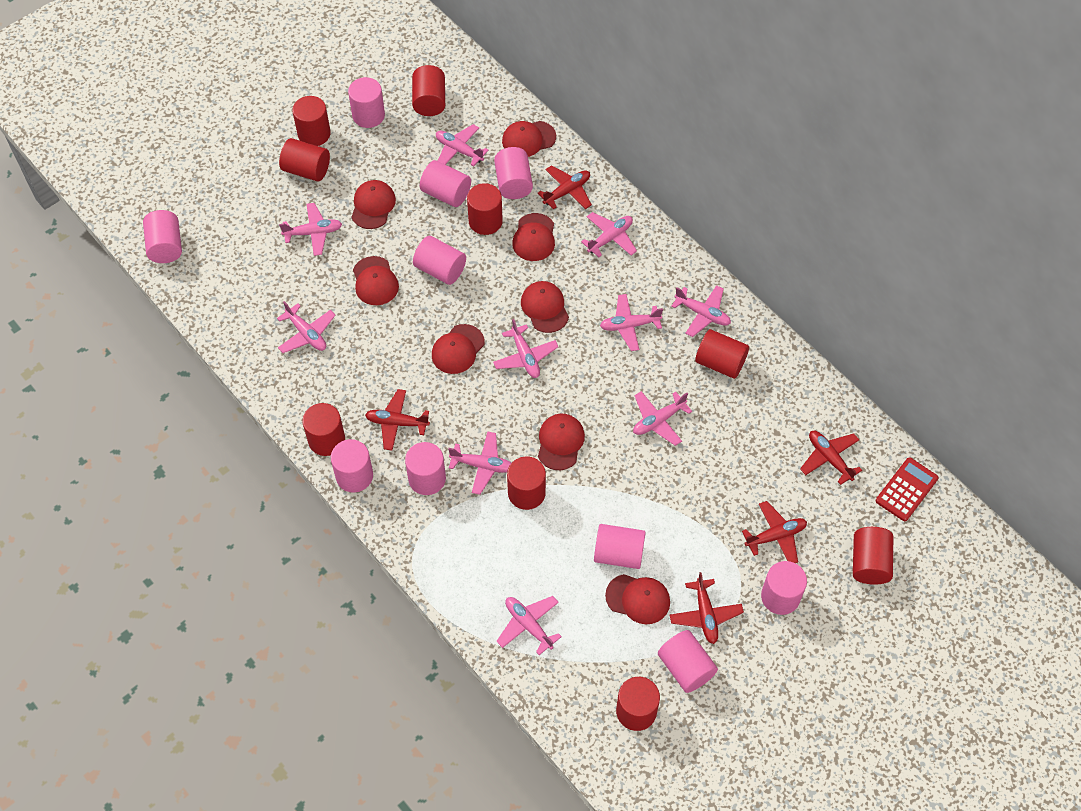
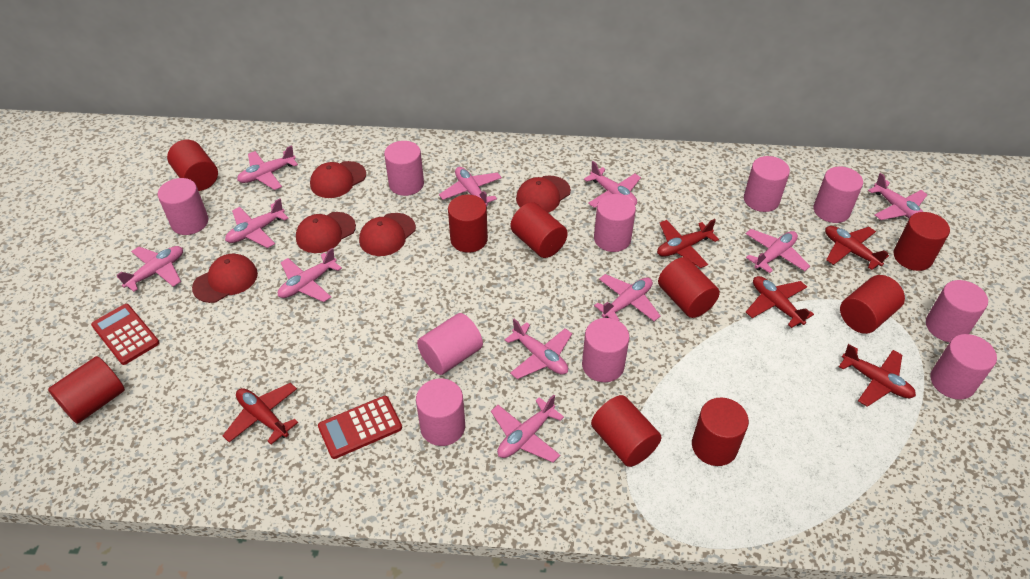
pink plane: [277,301,336,353] [279,203,342,256] [436,124,489,166] [448,431,511,495] [493,319,559,378] [496,596,562,655] [581,212,637,257] [600,294,663,351] [633,391,692,446] [671,285,731,337] = 10 -> [117,246,183,292] [225,198,288,248] [237,145,298,190] [278,248,342,302] [439,167,502,207] [491,394,564,462] [505,319,572,379] [584,161,641,208] [594,274,661,321] [745,229,810,273] [868,173,928,220] = 11
red calculator: [875,458,939,521] = 1 -> [91,304,160,365] [318,396,402,459] = 2
red cap: [351,180,396,229] [353,256,399,305] [432,324,485,374] [502,121,556,157] [512,213,555,261] [521,281,569,333] [538,414,585,470] [605,574,670,624] = 8 -> [192,254,258,303] [296,212,356,253] [310,161,366,198] [359,213,416,256] [516,176,571,213] = 5

